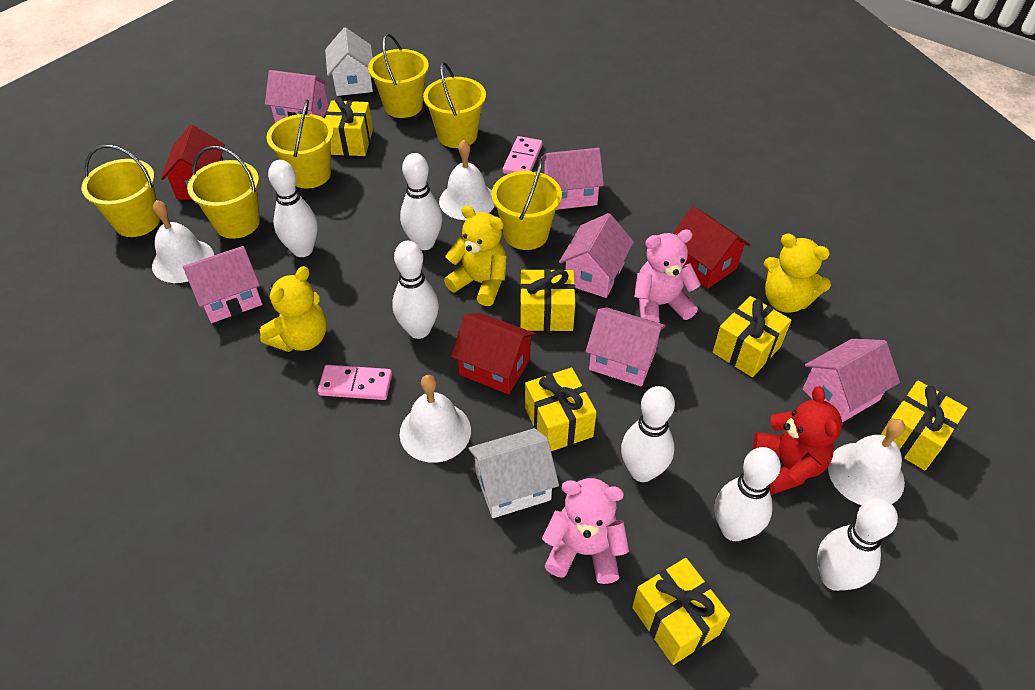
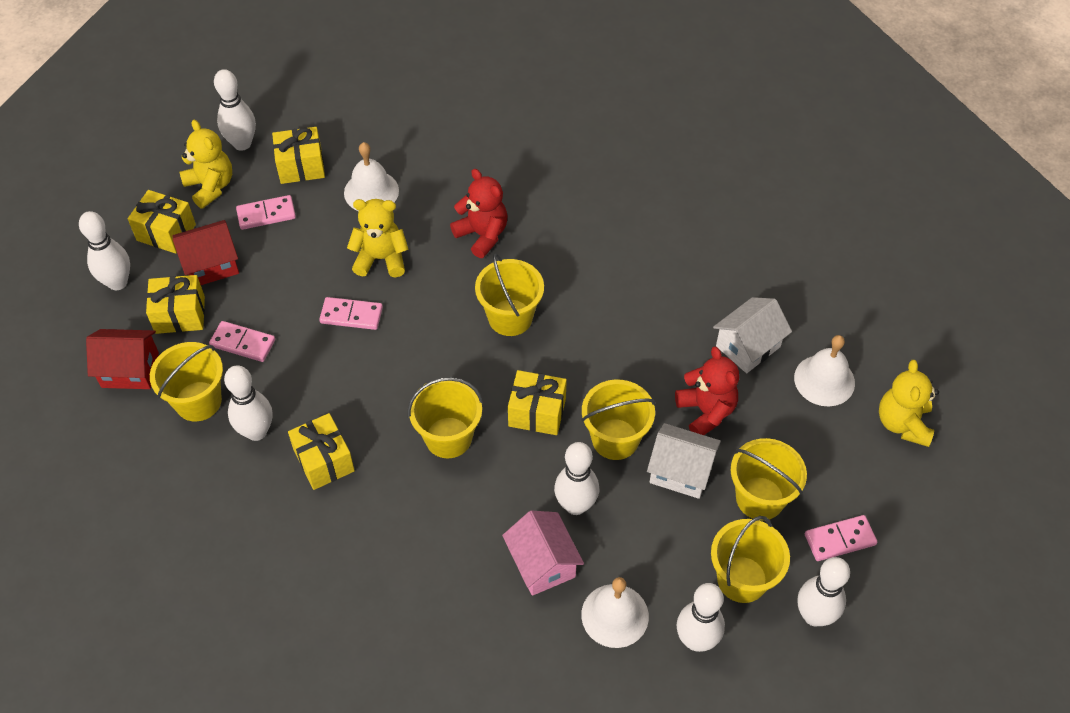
pink domino: [318,365,392,400] [503,136,543,174] = 2 -> [209,321,275,362] [236,195,296,230] [319,297,383,330] [805,515,877,561] = 4
pink house: [183,246,262,323] [265,70,329,123] [541,148,604,210] [559,213,634,298] [586,307,666,386] [803,339,900,422] = 6 -> [502,511,584,596] = 1
pink teddy bear: [542,478,629,584] [634,230,701,323] = 2 -> none = 0
red house: [161,125,225,200] [451,313,537,394] [673,206,750,289] = 3 -> [86,329,159,389] [173,220,239,285] = 2
red teddy bear: [753,386,843,495] = 1 -> [450,169,507,258] [675,346,739,435] = 2
white bell: [152,200,214,283] [400,375,471,463] [439,140,495,220] [828,419,905,505] = 4 -> [344,142,399,211] [581,577,649,648] [794,335,855,406] = 3
yellow gift: [325,97,373,156] [520,269,575,331] [525,368,597,451] [632,558,730,665] [713,296,791,377] [881,381,967,470] = 6 -> [128,190,196,254] [146,275,205,334] [272,127,325,184] [288,413,355,490] [508,370,567,435] = 5

